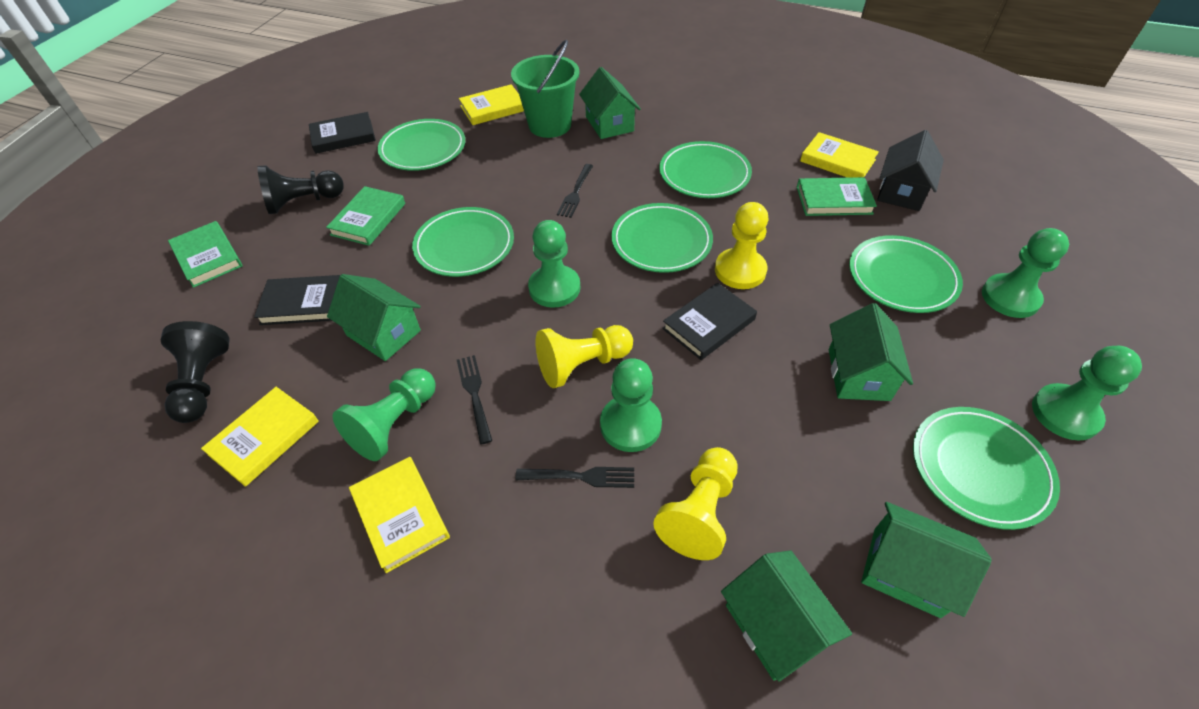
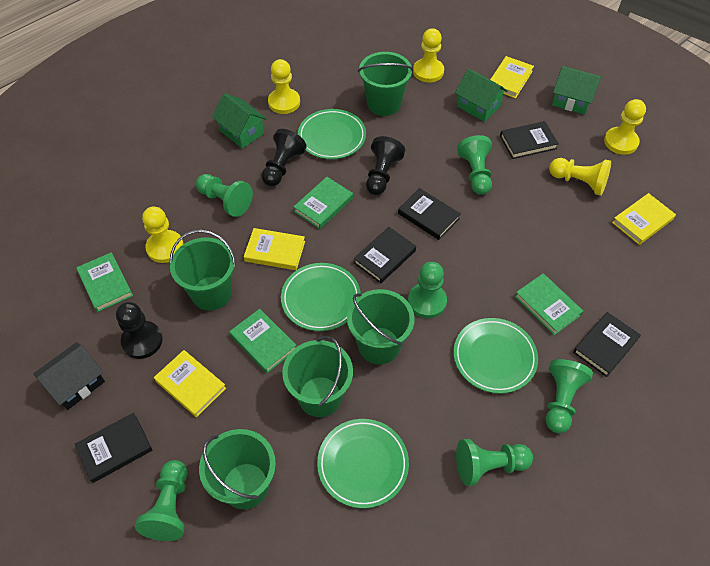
black book: [254,275,340,325] [309,112,376,154] [662,283,757,360] = 3 -> [75,413,152,483] [354,227,416,283] [398,188,461,240] [500,121,559,159] [573,312,641,377] = 5
black fork: [457,355,492,445] [515,467,634,488] [557,164,593,218] = 3 -> none = 0
black pawn: [161,321,229,423] [257,165,344,214] = 2 -> [116,302,163,359] [261,129,307,186] [366,136,405,195] = 3
green book: [168,221,243,288] [326,186,405,246] [797,177,877,216] = 3 -> [76,252,133,312] [229,309,297,373] [293,177,353,229] [515,273,583,335] = 4
green bucket: [511,40,580,138] = 1 -> [170,230,236,310] [199,429,276,509] [282,336,353,417] [347,289,415,365] [358,52,413,116] = 5
green house: [327,274,421,361] [579,67,641,139] [721,550,852,682] [829,303,913,401] [861,502,992,618] = 5 -> [212,93,267,149] [455,69,508,122] [552,66,601,115] = 3
green pawn: [332,368,436,461] [528,220,580,308] [600,358,662,452] [982,228,1069,318] [1032,346,1142,441] = 5 -> [135,460,187,541] [196,174,253,217] [408,262,447,318] [456,439,533,486] [457,135,492,195] [546,359,593,433] = 6
green plate: [377,119,465,171] [412,207,514,277] [611,203,713,273] [659,141,752,198] [849,235,963,313] [913,407,1060,530] = 6 -> [281,263,361,331] [298,109,366,159] [317,419,409,508] [454,318,538,394] = 4
yellow pawn: [536,325,633,388] [653,447,737,560] [715,202,768,289] = 3 -> [142,207,184,263] [268,59,300,114] [413,28,444,82] [549,158,611,196] [604,99,646,155] = 5

